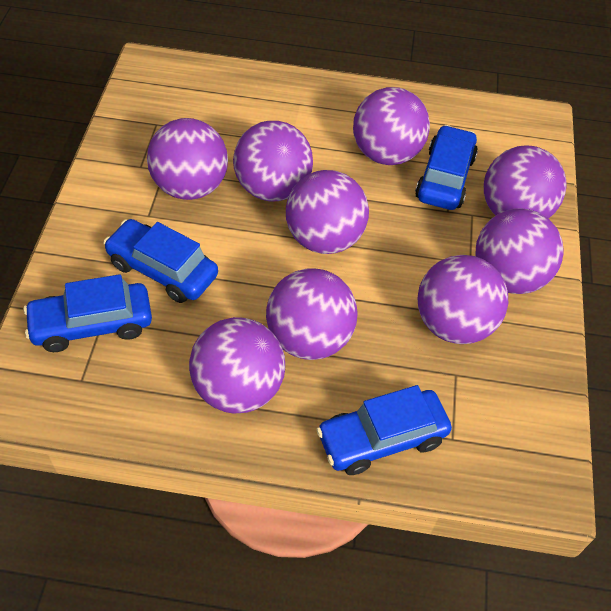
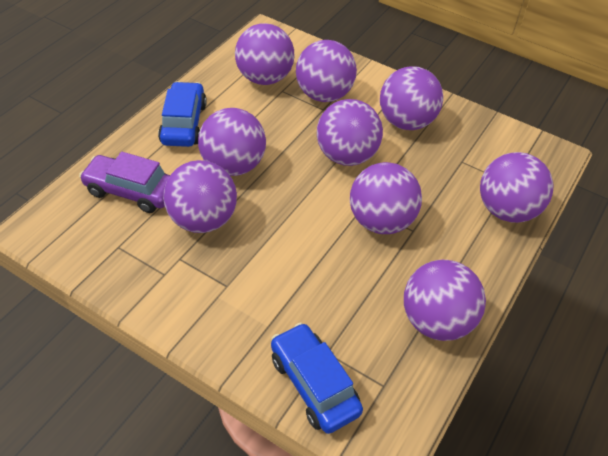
blue car: [23,274,152,352] [103,219,218,303] [316,385,452,475] [415,125,478,210] = 4 -> [158,81,207,147] [271,323,363,434] = 2
purple car: none = 0 -> [79,152,170,213] = 1

